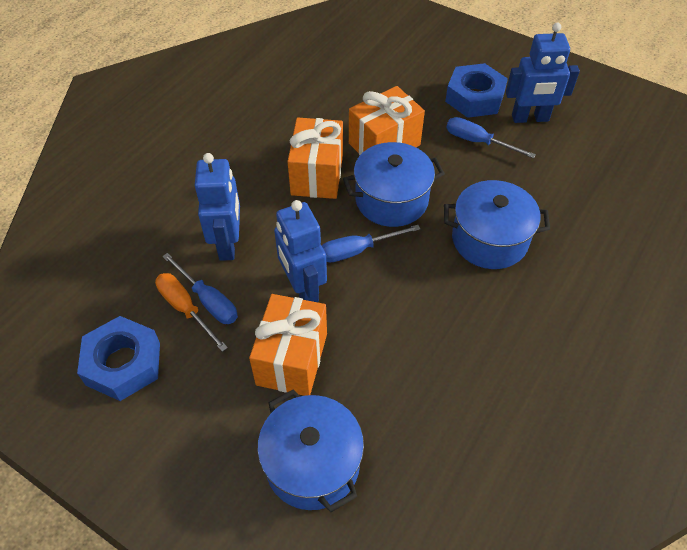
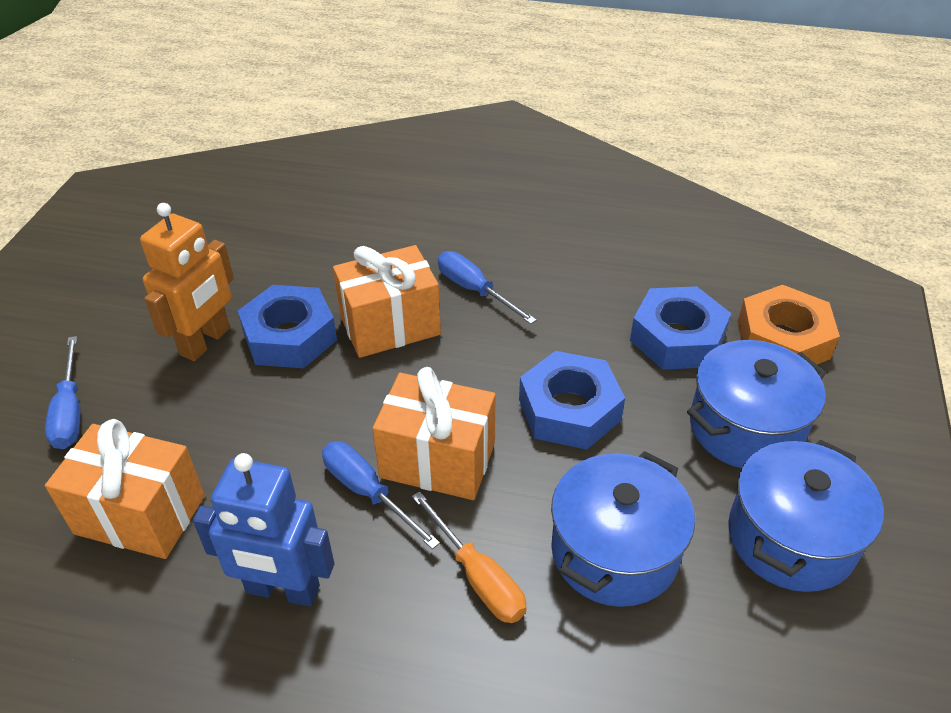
blue nut: [77,316,160,401] [445,63,508,118] = 2 -> [238,285,337,368] [519,351,625,450] [630,286,731,370] = 3
blue robot: [195,153,240,261] [274,200,327,302] [506,23,580,123] = 3 -> [193,453,334,606] = 1
orange nut: none = 0 -> [738,285,840,364] = 1
orange robot: none = 0 -> [140,203,234,361] = 1

